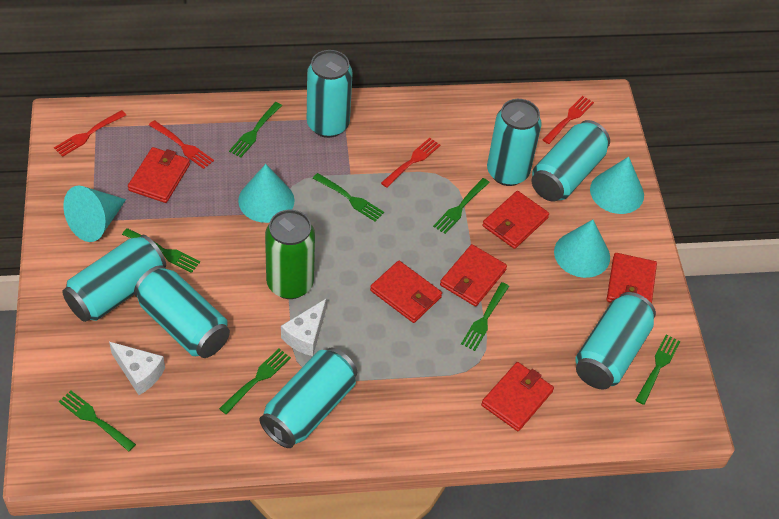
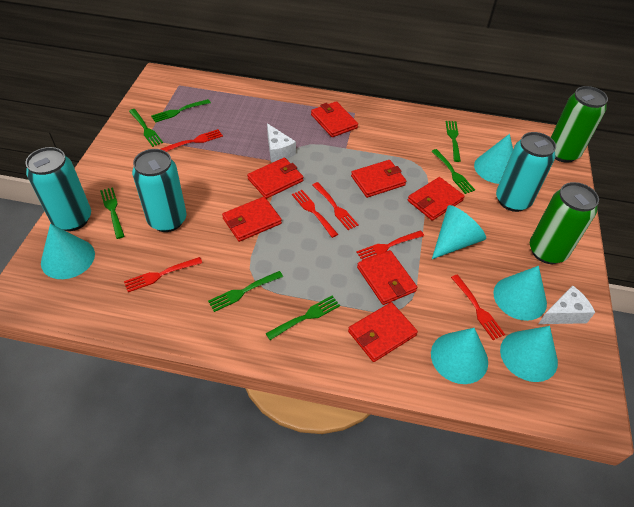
green can: [265,210,315,299] = 1 -> [530,182,599,264] [551,86,608,163] = 2
green fork: [59,390,136,451] [122,228,200,273] [219,349,291,415] [229,102,282,157] [312,173,384,222] [433,178,490,234] [461,282,509,351] [636,335,680,405] = 8 -> [100,187,124,239] [129,109,163,147] [151,99,211,123] [208,271,283,312] [265,296,340,340] [432,149,475,194] [445,121,461,162] = 7
red fork: [54,110,126,157] [149,120,214,169] [381,138,441,188] [543,96,594,144] = 4 -> [124,257,202,292] [161,129,223,152] [292,190,338,238] [313,182,359,230] [356,230,424,261] [451,274,505,340] = 6
red wallet: [128,147,190,203] [370,260,442,323] [440,244,507,307] [481,362,554,431] [483,191,549,249] [606,253,657,303] = 6 -> [222,197,282,242] [247,157,303,199] [311,101,358,137] [348,302,418,362] [351,160,406,198] [357,250,417,305] [408,177,465,221] = 7
turquoise can: [62,235,166,322] [134,265,230,358] [260,347,357,448] [307,50,353,138] [487,99,542,186] [532,120,610,202] [575,292,656,389] = 7 -> [25,147,91,231] [132,149,187,232] [496,132,556,212] = 3
turquoise cone: [63,186,126,242] [238,164,295,223] [554,220,610,278] [590,157,644,214] = 4 -> [41,224,95,279] [431,328,488,384] [432,205,486,259] [474,134,513,184] [493,266,547,321] [500,326,558,382] = 6

